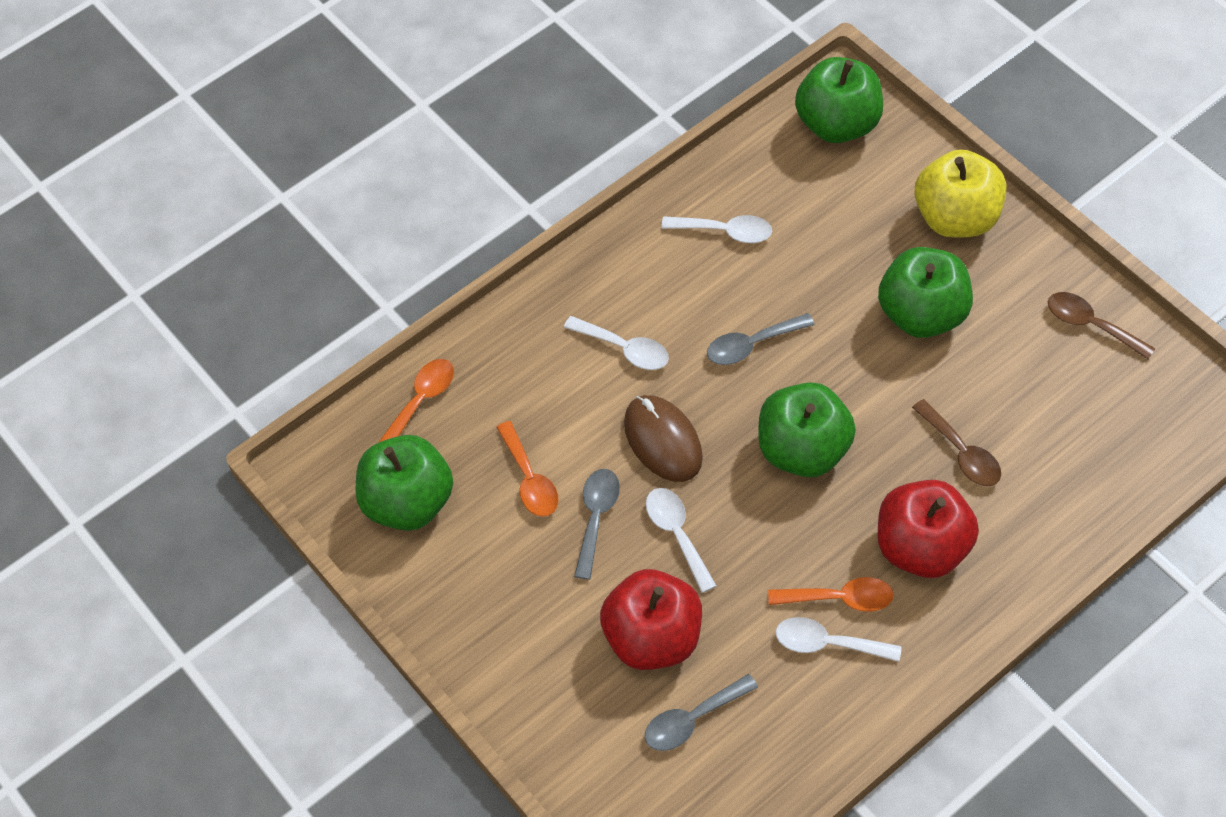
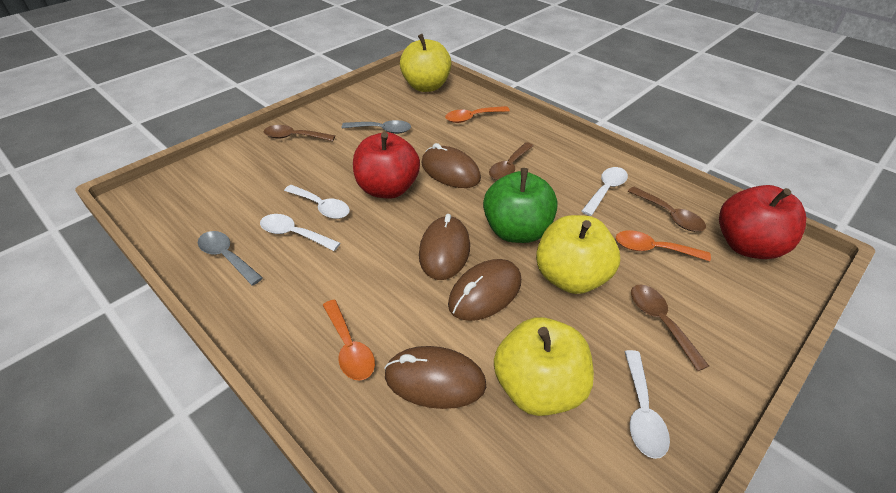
brown mouse: [624,395,703,482] = 1 -> [384,346,486,409] [419,214,470,280] [421,143,481,188] [448,259,521,321] = 4
brown spoon: [912,399,1001,486] [1048,292,1155,359] = 2 -> [264,125,335,141] [489,142,533,180] [628,187,706,232] [631,284,709,371] = 4
green apple: [356,435,453,531] [758,382,856,477] [795,57,883,143] [878,247,973,338] = 4 -> [483,168,558,243] = 1
grey spoon: [574,469,620,580] [645,674,758,751] [707,313,814,365] = 3 -> [198,231,263,285] [342,120,411,134] = 2
yellow apple: [914,149,1006,238] = 1 -> [400,34,451,92] [494,317,594,416] [536,215,620,294] = 3

